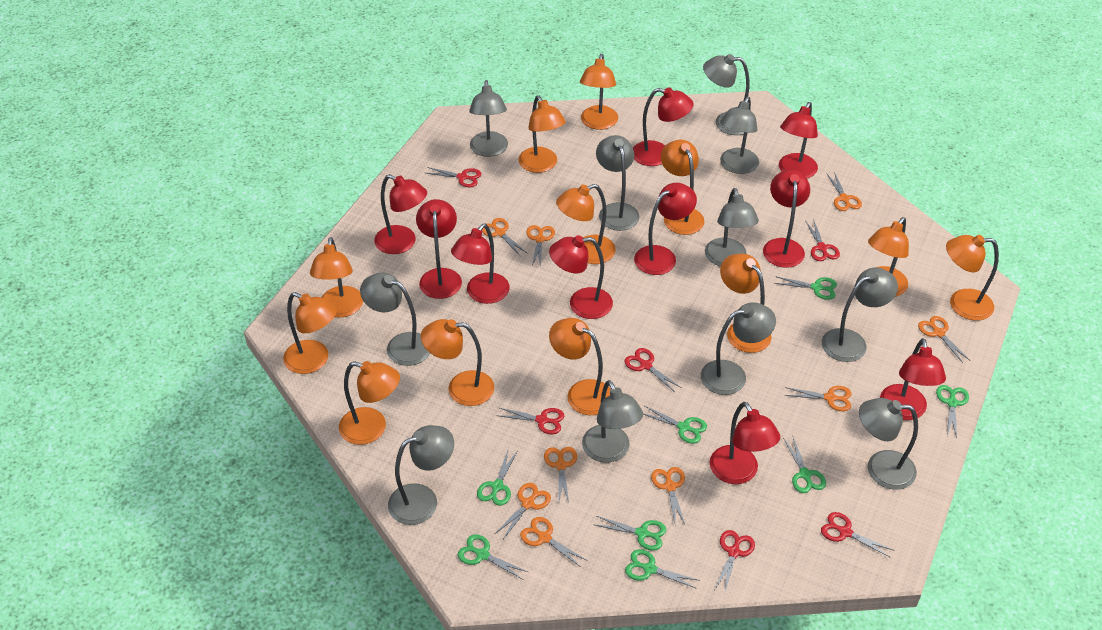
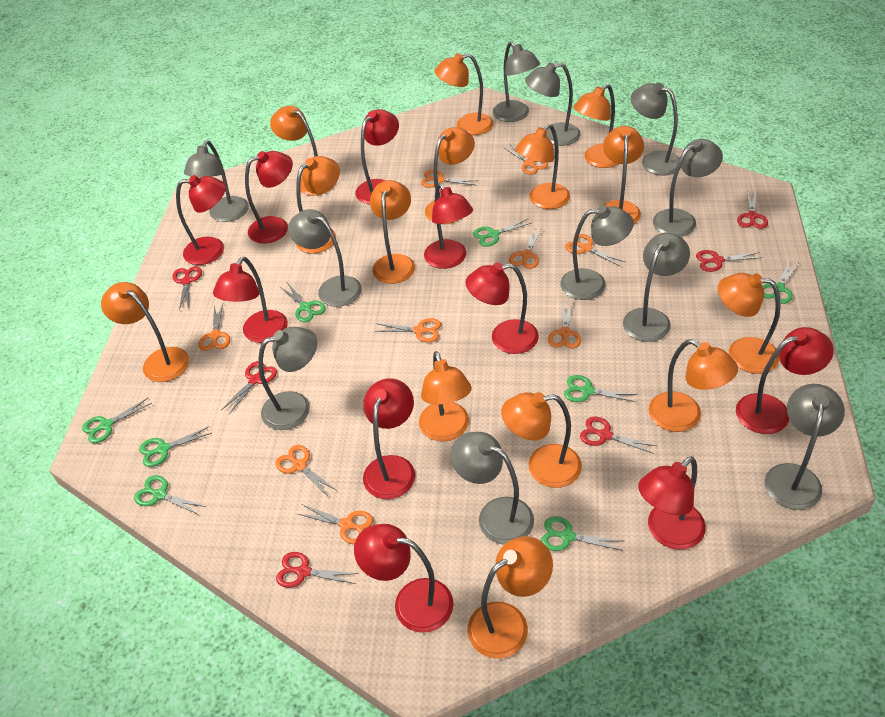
orange lamp: [283,292,337,374] [310,237,363,318] [339,361,400,445] [421,319,494,406] [519,96,566,173] [549,318,611,415] [556,184,616,264] [580,54,618,130] [661,140,704,235] [720,254,772,353] [868,217,909,297] [946,235,999,321] = 12 -> [101,282,189,382] [270,106,334,196] [295,156,340,253] [370,180,415,284] [419,351,472,442] [425,127,475,224] [435,53,493,135] [467,536,553,659] [501,392,582,488] [515,124,570,209] [573,84,618,168] [603,126,644,224] [649,339,738,432] [718,273,781,374] = 14

